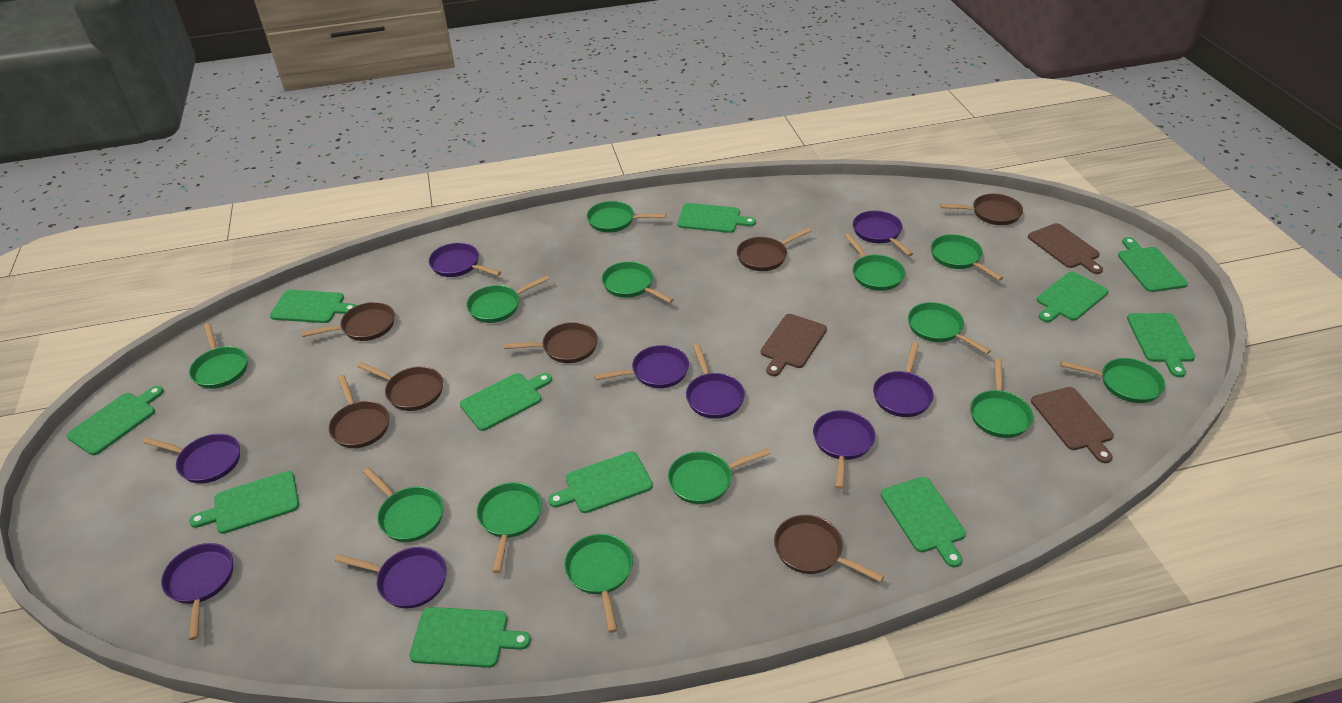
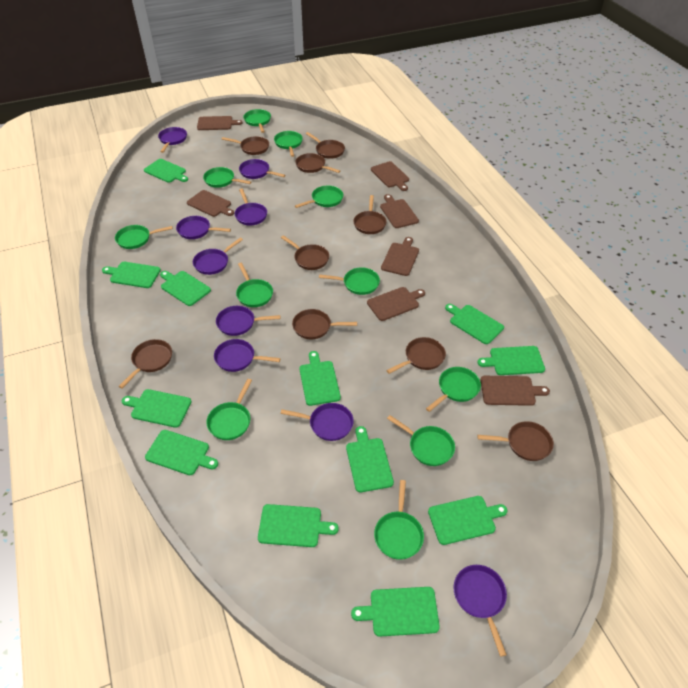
brown cutting board: [761,314,827,376] [1028,223,1103,274] [1031,387,1114,463] = 3 -> [187,190,234,217] [197,116,242,130] [367,287,425,321] [371,161,409,191] [380,194,419,228] [381,237,419,276] [481,376,550,406] = 7
brown pan: [302,302,395,341] [329,375,389,448] [357,362,443,411] [504,322,598,363] [737,228,811,271] [774,515,884,582] [940,194,1023,225] = 7 -> [118,339,172,389] [222,136,269,155] [281,235,329,270] [292,309,357,339] [295,153,340,173] [306,132,345,159] [353,195,386,234] [386,337,446,374] [478,421,554,461] = 9
green cutting board: [66,386,164,455] [189,471,299,534] [270,290,357,323] [409,607,531,668] [460,373,552,431] [548,451,653,513] [677,203,756,233] [881,477,966,568] [1037,272,1108,322] [1118,237,1188,292] [1127,313,1195,377] = 11 -> [102,262,161,288] [122,389,192,428] [144,159,188,183] [145,430,218,475] [160,271,211,306] [258,504,339,547] [299,351,341,406] [346,426,394,492] [351,587,440,637] [428,496,508,545] [445,304,504,344] [477,346,545,375] = 12
green pan: [189,323,247,389] [363,467,443,542] [466,275,549,323] [476,482,542,573] [564,534,633,633] [587,201,666,233] [602,261,674,303] [668,448,770,504] [845,234,905,291] [908,302,991,354] [931,234,1003,281] [970,359,1033,438] [1060,358,1165,403] = 13 -> [115,225,173,249] [203,167,251,188] [206,379,252,440] [236,263,273,307] [243,109,271,133] [274,131,303,157] [295,185,343,208] [319,267,380,295] [374,480,424,560] [387,415,455,466] [426,367,481,412] = 11

